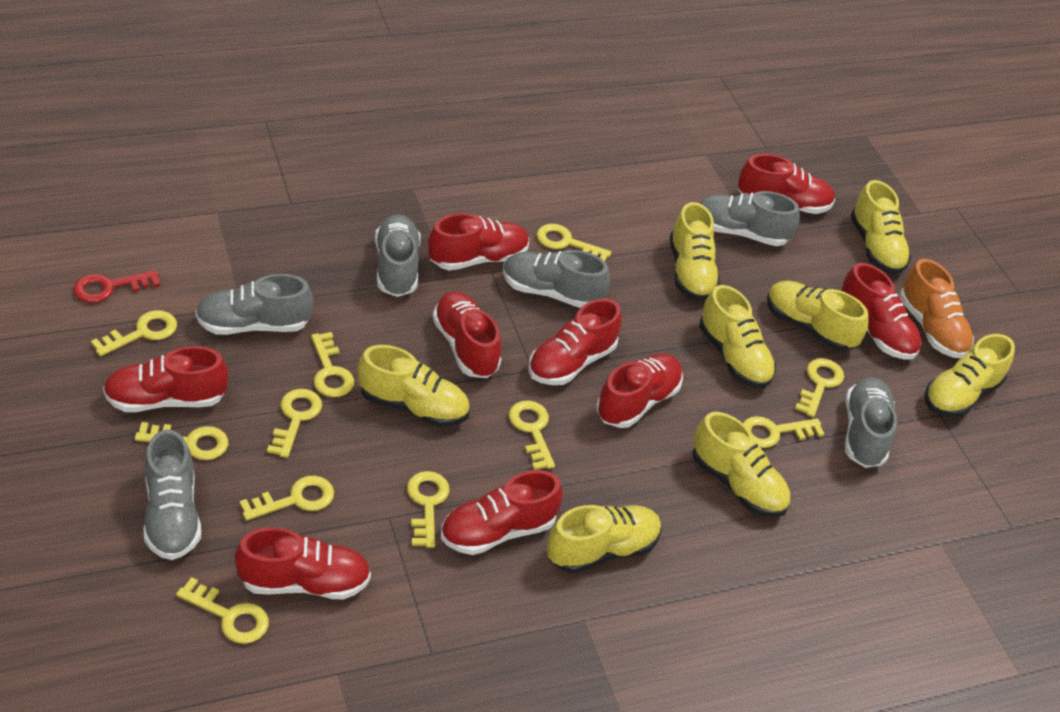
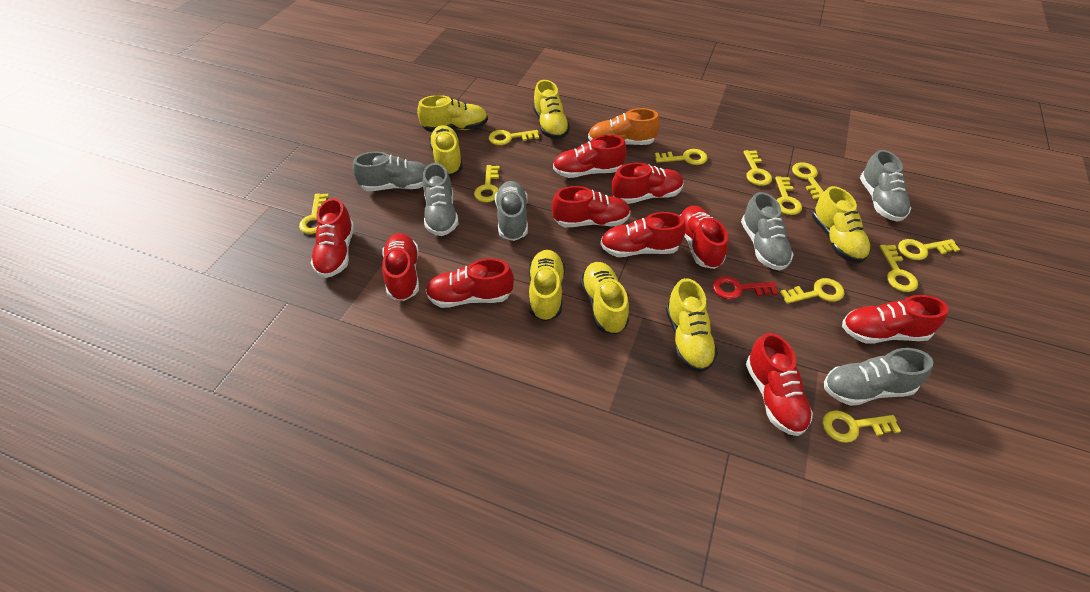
red shoe: [103,346,229,412] [235,527,371,600] [428,213,529,270] [432,291,501,378] [441,470,563,555] [528,298,622,385] [596,353,683,428] [738,154,835,214] [841,263,921,360] = 9 -> [311,198,354,278] [382,233,419,301] [426,258,514,308] [552,186,631,227] [553,135,627,178] [600,212,685,257] [612,163,683,204] [680,206,728,269] [746,333,813,436] [842,295,949,344] = 10
yellow shoe: [358,345,470,427] [547,505,662,574] [670,202,721,301] [692,412,790,517] [699,285,776,388] [767,281,869,351] [851,180,911,274] [924,334,1015,417] = 8 -> [417,95,488,132] [429,125,463,176] [529,250,565,321] [533,80,570,139] [580,262,629,334] [666,278,718,372] [812,186,871,263] = 7

